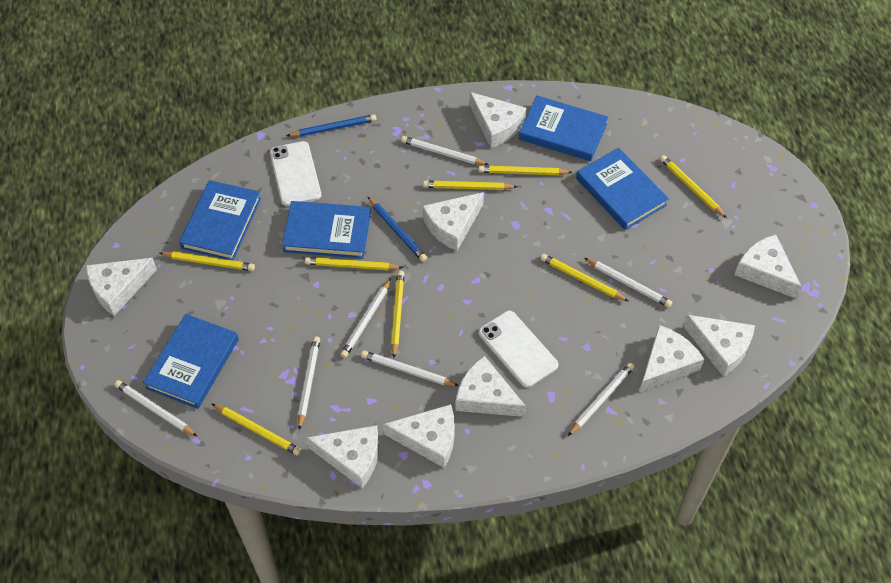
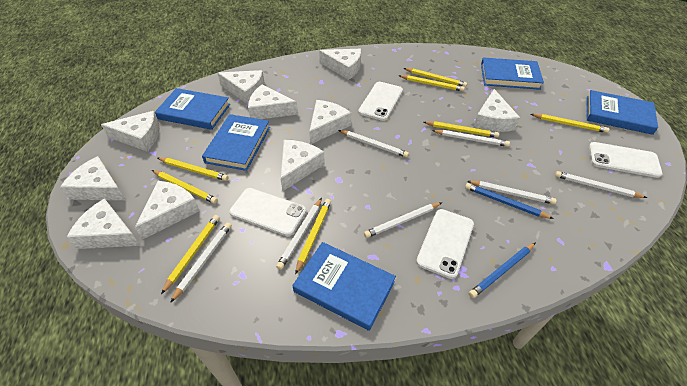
white cheese: [86,258,157,316] [306,425,379,488] [383,404,455,468] [423,192,484,251] [455,356,526,417] [469,92,526,148] [639,325,704,392] [683,315,755,377] [734,235,802,299] = 9 -> [60,156,125,200] [67,198,140,249] [101,111,160,151] [135,181,200,240] [218,70,265,104] [248,84,298,119] [281,140,325,191] [309,100,351,144] [319,49,361,80] [474,89,520,132] = 10
white phone: [270,141,321,206] [479,311,558,388] = 2 -> [229,188,306,236] [358,82,403,121] [416,209,474,279] [589,142,662,178] = 4

